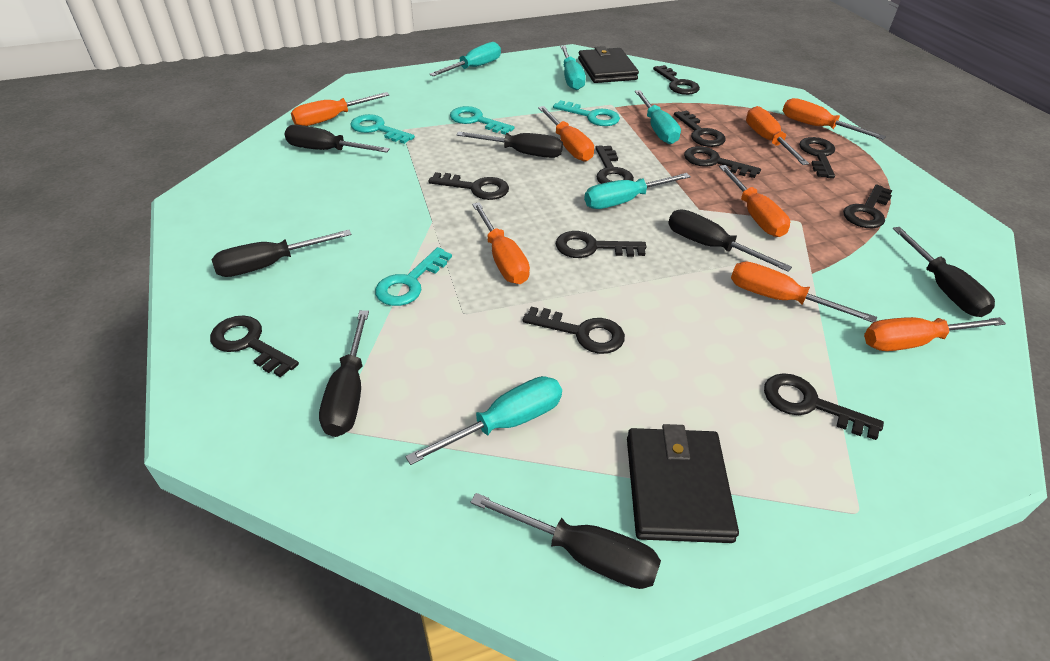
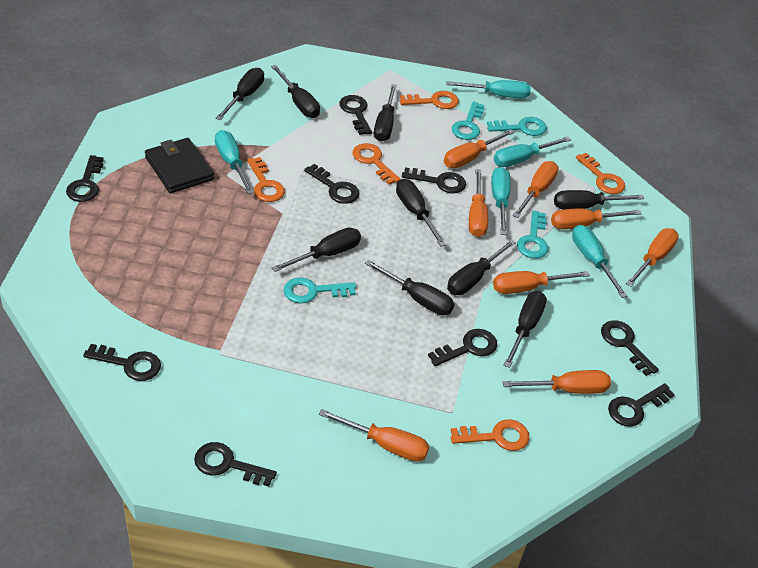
black key: [210,315,299,377] [429,172,509,200] [522,307,625,354] [556,231,646,258] [595,145,634,184] [653,65,700,95] [674,111,726,147] [684,146,761,178] [764,373,884,440] [799,137,835,178] [843,185,892,228] = 11 -> [66,155,104,202] [83,344,161,381] [194,442,277,487] [304,164,360,204] [339,95,372,135] [402,167,466,193] [428,329,497,366] [601,320,659,376] [608,383,675,427] = 9
black screwdriver: [211,230,352,277] [284,125,390,153] [319,310,369,437] [456,131,563,158] [470,493,661,589] [668,209,792,272] [893,227,995,317] = 7 -> [215,68,264,120] [271,65,320,118] [272,228,361,272] [365,260,454,315] [374,84,397,142] [396,179,446,247] [447,239,516,295] [504,291,547,368] [554,190,644,209] = 9
black wallet: [578,46,639,83] [627,424,739,543] = 2 -> [145,138,214,193] = 1
orange key: none = 0 -> [247,157,285,202] [353,143,401,185] [400,91,459,109] [451,419,529,451] [576,153,625,194] = 5

